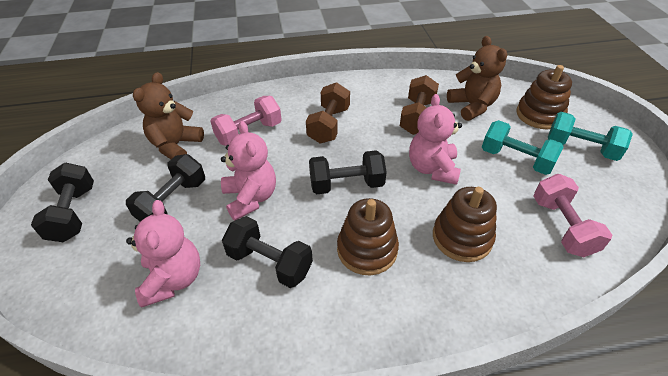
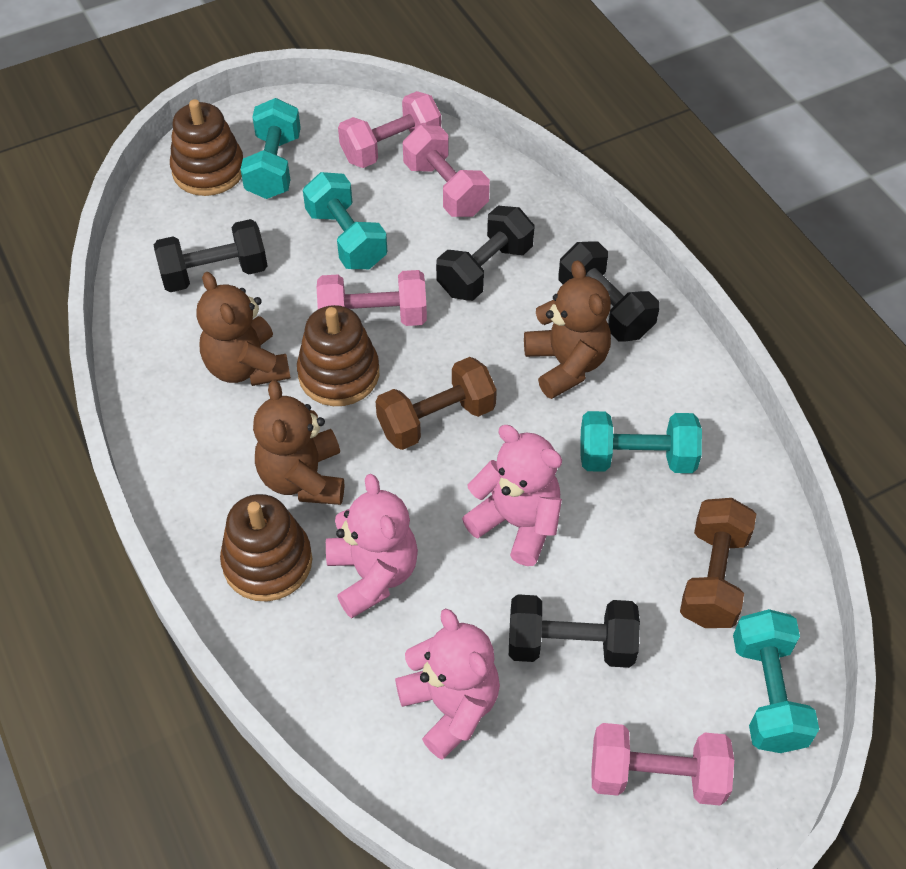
brown teddy bear: [133,72,204,159] [447,36,507,121] = 2 -> [196,272,291,386] [253,380,344,505] [524,260,611,399] = 3
pink dumbbell: [210,96,282,146] [533,174,612,257] = 2 -> [317,270,427,326] [338,91,441,168] [403,125,490,217] [591,723,734,806] = 4
turquoise dumbbell: [482,120,564,175] [548,112,633,161] = 2 -> [240,98,301,199] [303,172,387,269] [580,411,702,473] [733,609,819,753] = 4

